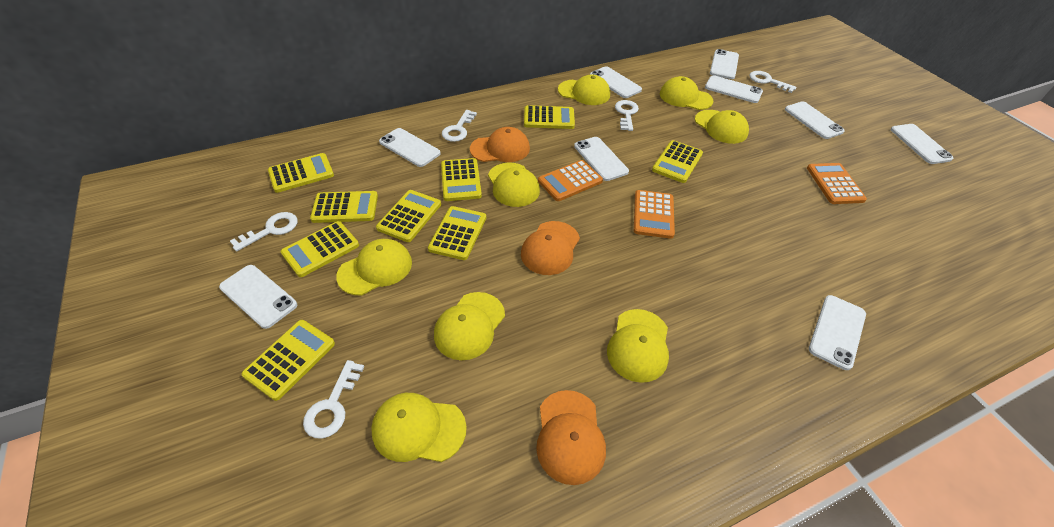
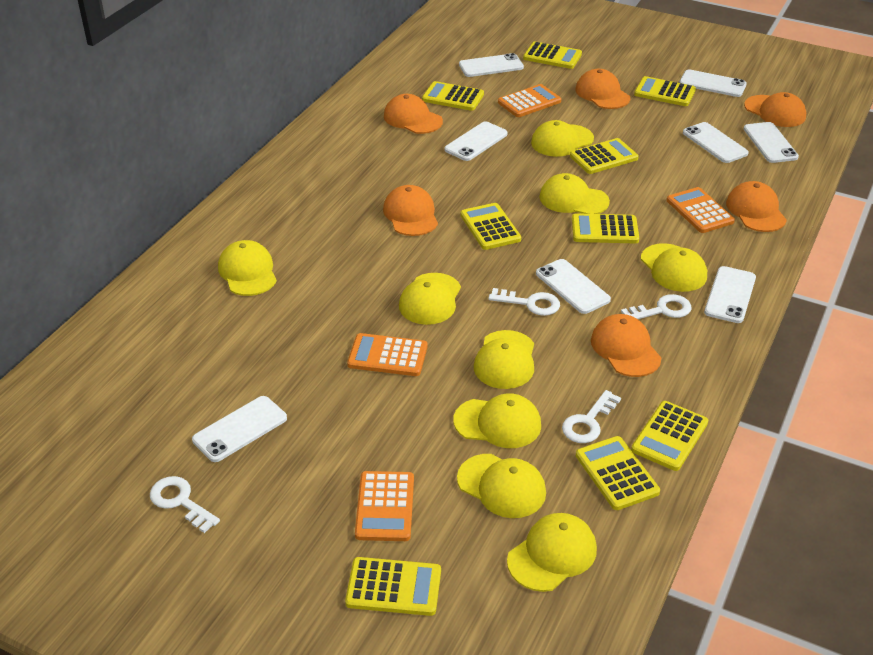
orange calculator: [538,160,603,201] [634,190,675,239] [807,163,867,204] = 3 -> [347,333,427,376] [355,471,414,541] [498,84,561,117] [667,187,735,233] = 4
orange cap: [470,127,530,162] [521,221,580,275] [536,390,606,485] = 3 -> [383,185,438,236] [384,94,443,134] [575,69,630,109] [591,314,661,377] [726,181,787,232] [744,92,806,127] = 6
white key: [230,212,298,252] [303,360,364,438] [442,110,477,142] [615,100,639,131] [749,71,797,93] = 5 -> [150,476,220,533] [488,288,560,316] [562,390,621,443] [621,294,691,319] = 4
white phone: [219,265,297,329] [379,128,441,167] [574,137,629,181] [590,66,642,98] [705,75,763,103] [710,49,739,79] [785,101,845,139] [809,295,866,370] [891,124,953,164] = 9 -> [192,396,287,462] [444,121,508,161] [459,53,524,77] [536,259,611,314] [680,69,747,97] [683,122,749,163] [704,266,756,323] [744,122,799,163] = 8
yellow cap: [336,239,412,295] [371,393,467,462] [434,292,505,360] [488,162,540,207] [558,74,610,105] [607,309,669,383] [660,76,713,110] [695,110,749,144] = 8 -> [218,240,277,296] [399,273,461,325] [453,393,541,448] [457,454,546,518] [474,330,534,389] [507,513,597,592] [531,120,594,157] [539,173,610,214] [641,243,707,292] = 9

